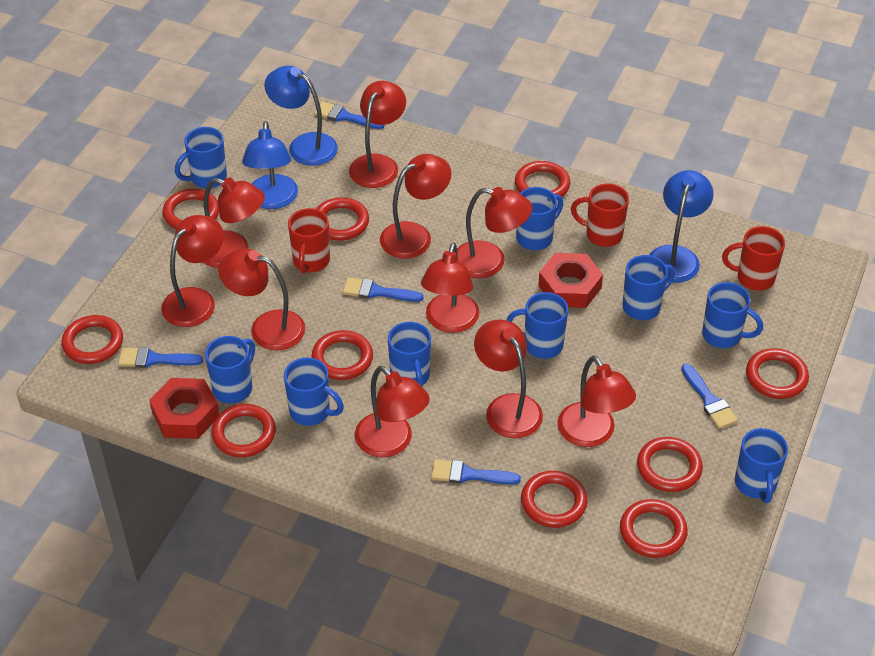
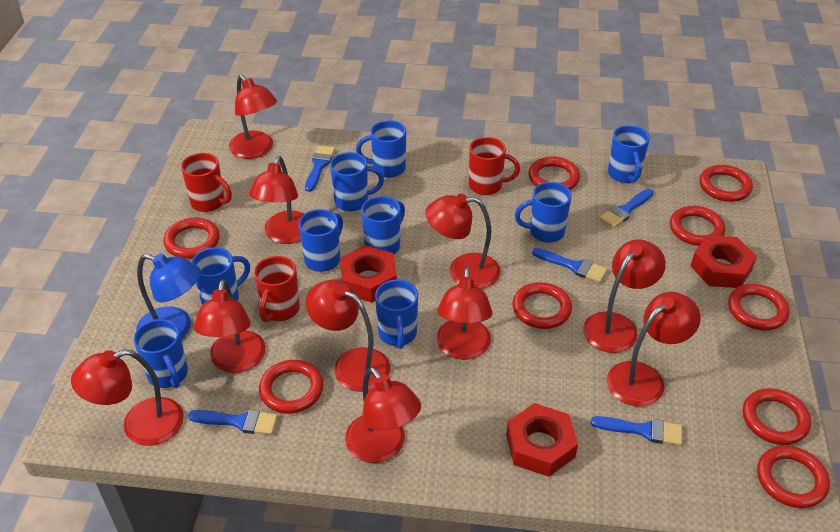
blue lamp: [242,121,298,209] [264,66,338,166] [650,170,714,283] = 3 -> [136,253,201,340] = 1
red nut: [149,378,219,439] [538,253,603,308] = 2 -> [340,245,397,303] [506,403,578,477] [691,235,757,288] = 3
red ring: [62,315,123,364] [163,189,219,229] [211,404,276,457] [312,330,373,380] [316,197,369,241] [515,161,570,197] [521,471,588,528] [620,499,688,558] [637,437,703,492] [746,348,809,399] = 10 -> [163,218,219,259] [259,360,323,414] [513,282,572,329] [528,156,580,190] [670,206,726,246] [699,165,753,202] [728,284,790,331] [743,388,811,445] [757,445,830,508] = 9

